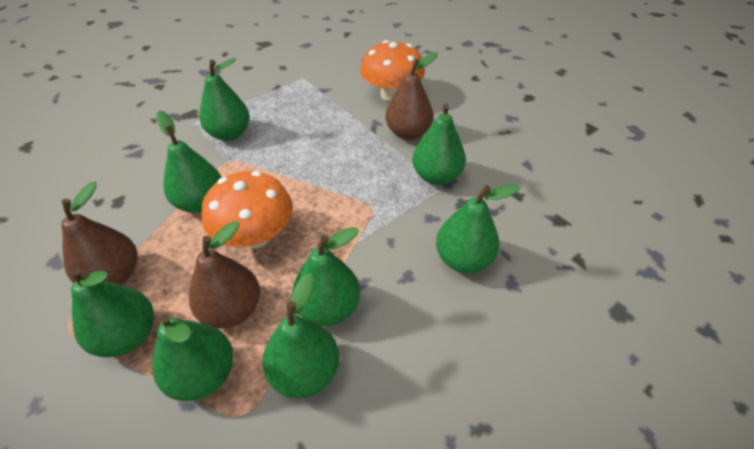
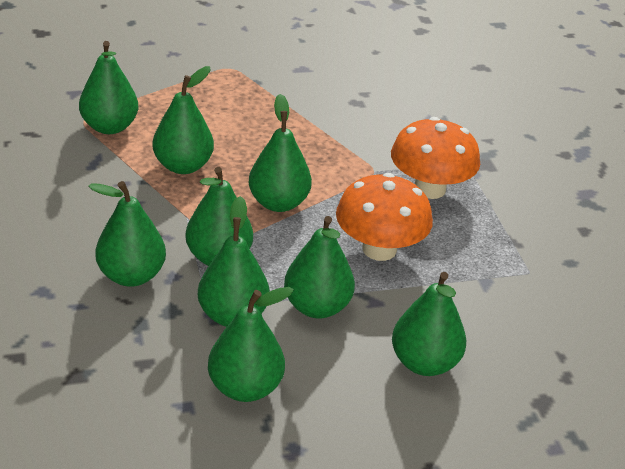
brown pear: [61,182,137,285] [189,221,260,329] [385,52,438,140] = 3 -> none = 0
green pear: [71,268,154,357] [152,314,234,401] [156,111,222,213] [199,58,249,141] [263,273,339,398] [292,227,360,326] [412,103,466,185] [436,184,520,273] = 8 -> [79,41,138,134] [88,181,166,287] [152,66,214,174] [185,167,253,266] [198,196,270,327] [208,287,293,402] [249,94,312,212] [284,216,355,318] [392,272,466,376] = 9

